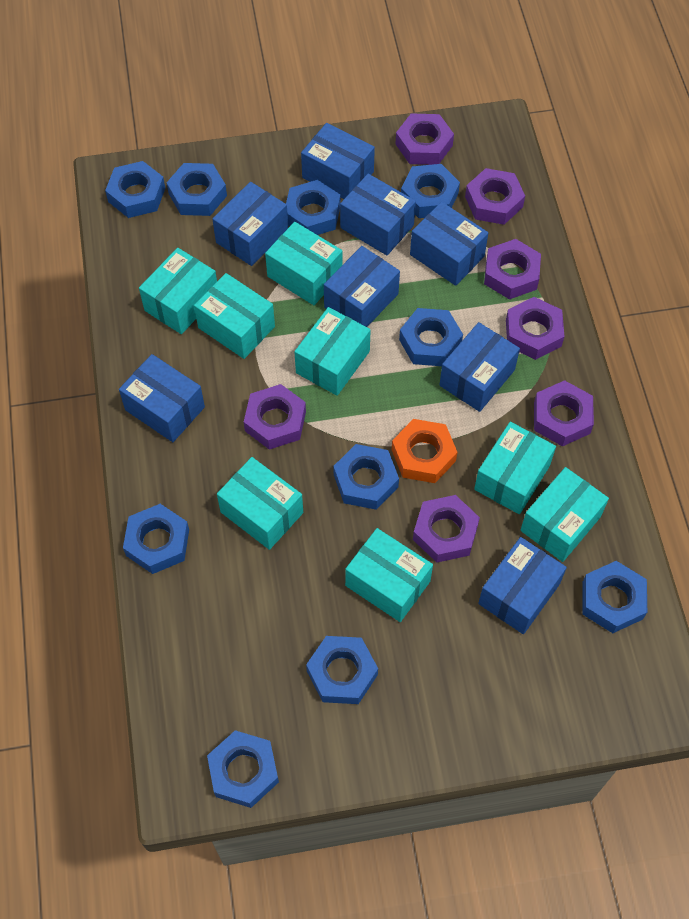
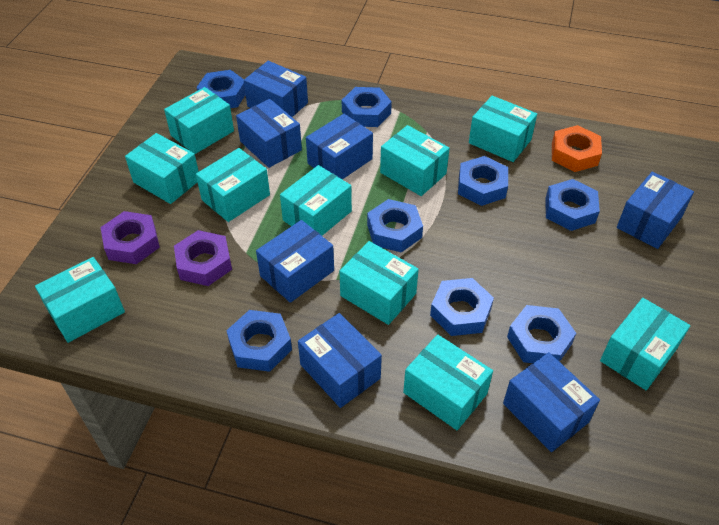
blue box: [119,354,205,442] [212,182,288,266] [301,123,375,199] [324,246,400,327] [340,174,416,255] [410,202,488,286] [439,322,520,412] [478,537,567,634] = 8 -> [236,99,302,168] [244,61,308,117] [256,220,334,303] [298,313,382,408] [306,114,373,179] [503,352,600,452] [617,172,694,249] = 7
blue nut: [105,161,165,218] [123,504,189,574] [167,163,227,216] [207,730,279,808] [286,180,340,235] [306,636,378,704] [334,444,399,510] [399,308,463,366] [401,164,460,218] [582,561,647,633] = 10 -> [196,70,246,108] [226,310,292,372] [342,87,392,127] [367,199,423,252] [430,278,494,336] [458,156,508,206] [507,305,576,363] [545,179,600,231] = 8
purple nut: [244,384,306,450] [396,113,454,165] [413,495,480,563] [465,168,525,225] [484,239,541,299] [506,297,564,360] [534,380,594,447] = 7 -> [101,211,160,264] [174,230,232,286] = 2
turquoise box: [139,248,217,334] [194,273,275,359] [217,457,303,550] [265,222,343,305] [294,307,371,396] [345,528,433,622] [474,422,556,514] [520,467,609,562] = 8 -> [35,257,125,343] [125,133,199,204] [164,87,234,154] [196,148,270,222] [280,165,352,236] [340,241,419,325] [380,125,450,196] [403,334,493,430] [469,96,537,162] [600,298,690,390] = 10

